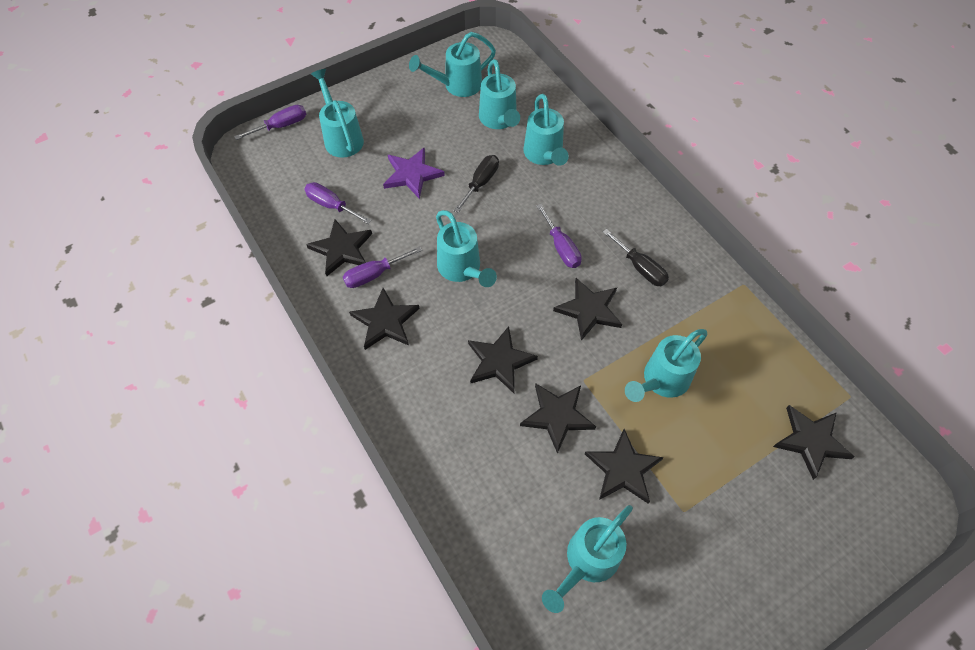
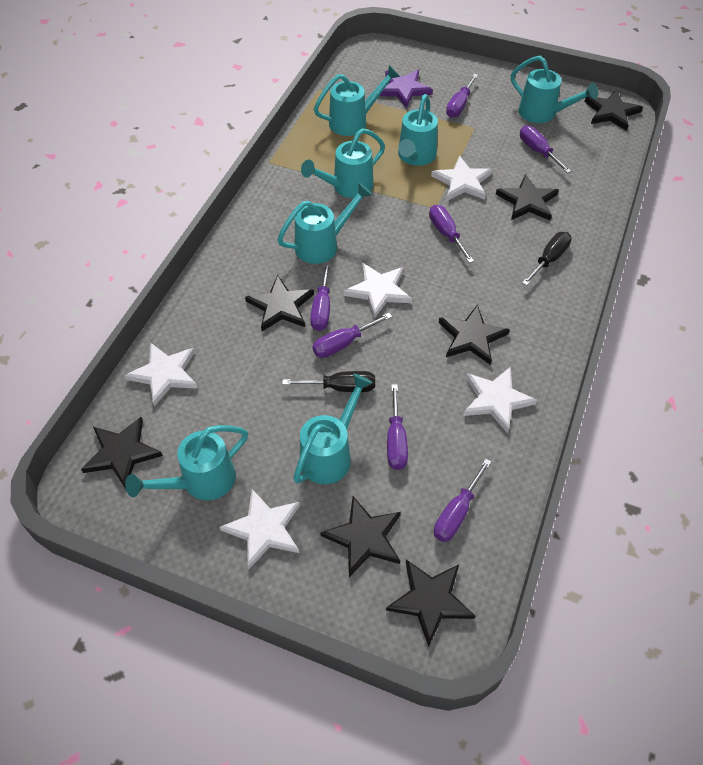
purple screwdriver: [234,105,306,140] [305,182,371,224] [343,246,422,288] [536,204,582,268] = 4 -> [310,262,330,331] [312,313,392,358] [387,384,408,470] [429,205,474,263] [434,459,491,542] [446,74,478,118] [520,125,571,173] = 7
white star: none = 0 -> [124,343,198,406] [220,489,300,569] [344,263,412,319] [431,156,493,201] [463,367,537,433] = 5

